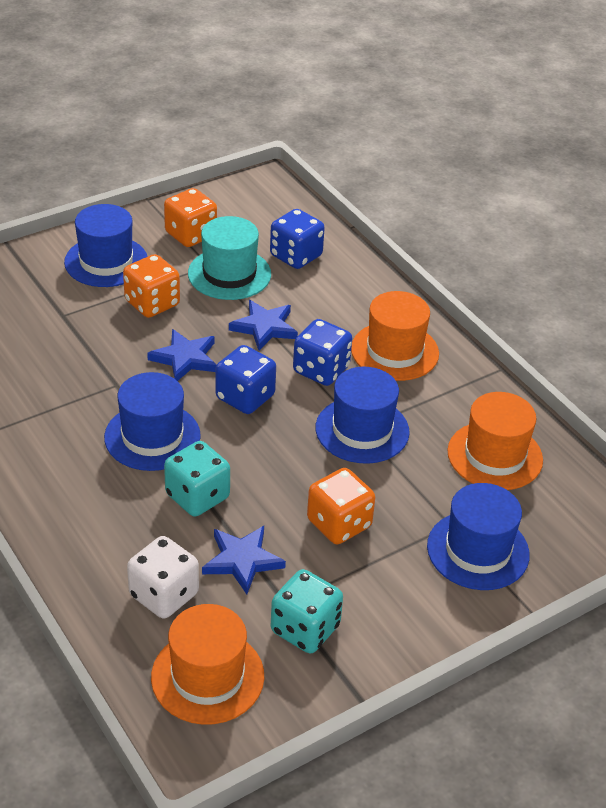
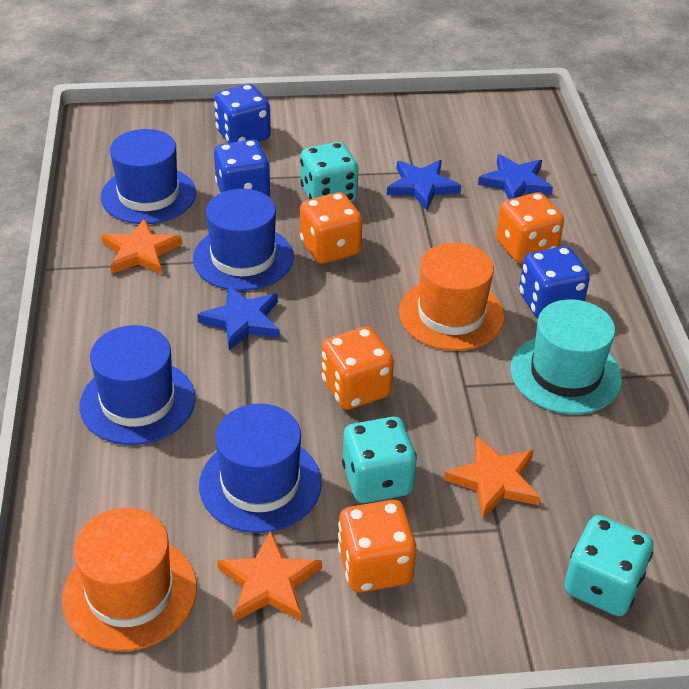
orange dice: [123,254,180,318] [164,188,217,247] [307,468,375,544] = 3 -> [300,192,362,264] [321,326,394,410] [338,500,416,592] [496,192,564,263] = 4
orange hat: [151,604,264,725] [351,291,439,381] [447,392,543,490] = 3 -> [62,508,197,651] [399,243,504,351] = 2
orange star: none = 0 -> [102,218,182,275] [217,530,322,621] [444,436,540,519] = 3
turquoise dice: [164,441,230,517] [271,569,343,653] = 2 -> [300,142,359,202] [342,417,417,503] [564,515,653,616] = 3
white dice: [127,536,199,619] = 1 -> none = 0

